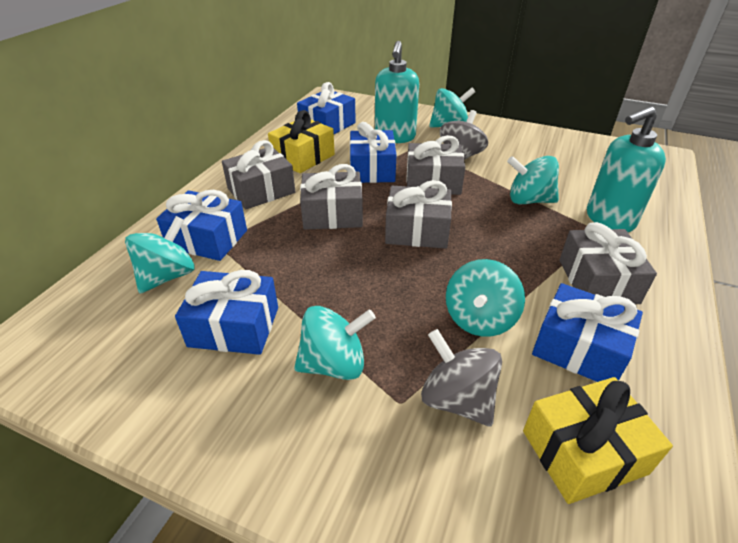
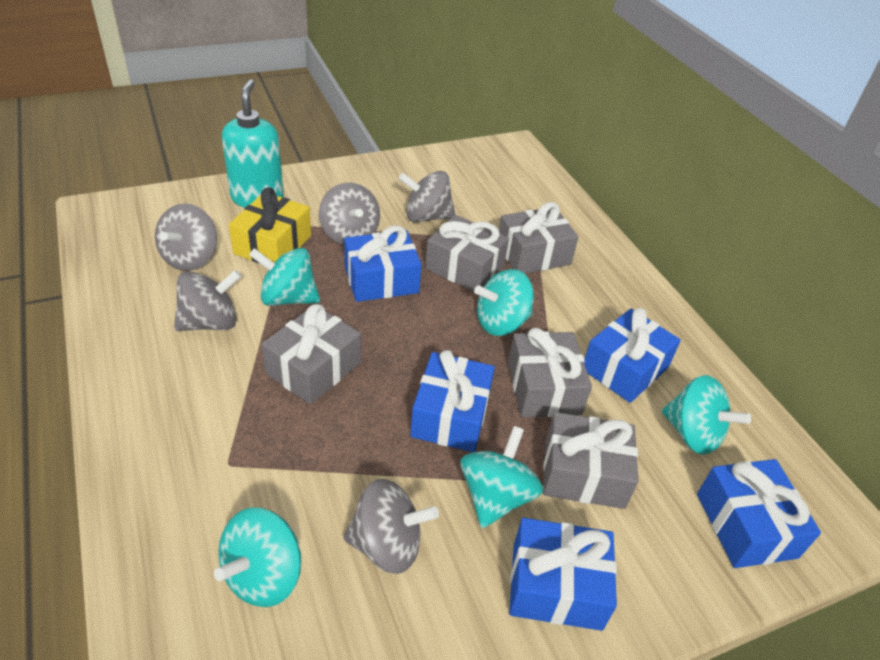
grey spinning top: [421,329,502,426] [440,110,488,160] = 2 -> [155,204,217,271] [174,270,241,331] [319,183,380,245] [343,479,439,574] [398,171,455,222] = 5
turquoise soap dispenser: [375,41,419,143] [587,107,666,232] = 2 -> [222,79,284,208] = 1
yellow gift: [268,110,335,173] [523,377,673,504] = 2 -> [229,187,311,263] = 1

